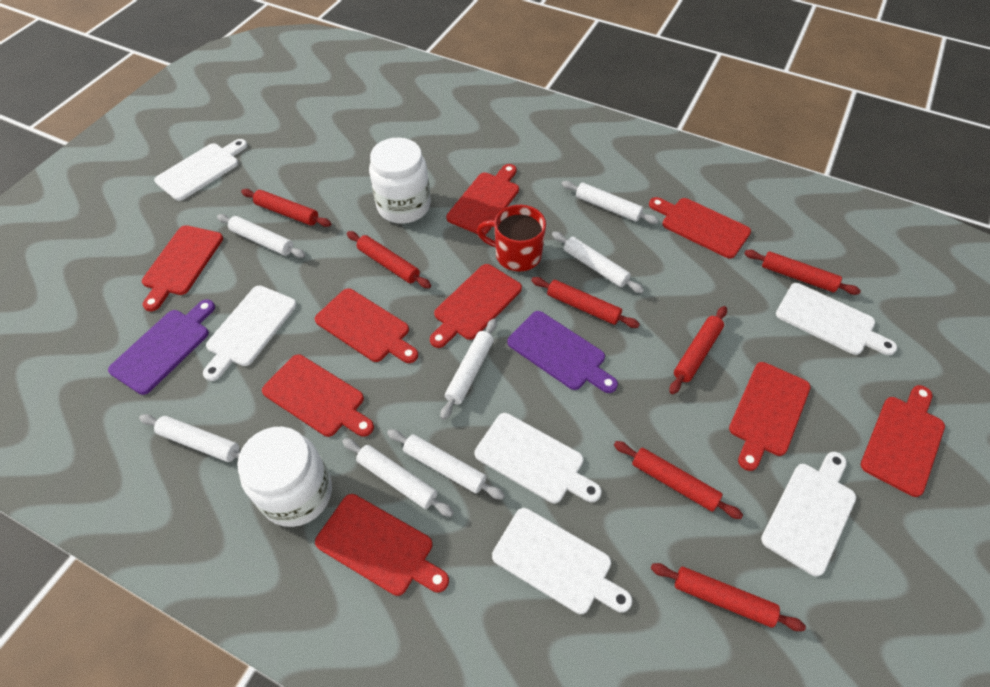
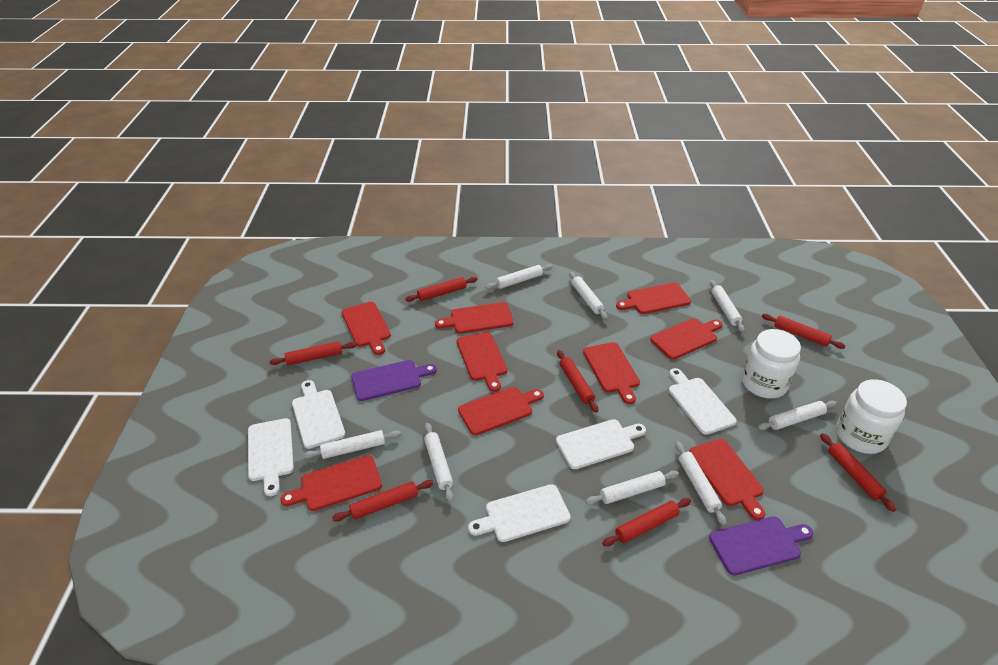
red mug: [477,205,546,272] = 1 -> none = 0
white cutting board: [154,139,247,201] [203,285,297,381] [475,413,602,503] [492,508,632,614] [761,452,856,576] [776,283,897,355] = 6 -> [248,418,294,496] [292,380,345,449] [468,484,571,542] [556,419,646,469] [669,368,737,435] = 5
white rolling pin: [139,414,240,462] [217,214,306,258] [342,438,454,517] [387,429,505,500] [440,318,497,420] [552,232,644,293] [562,181,659,224] = 7 -> [303,430,401,459] [424,423,453,502] [485,264,553,289] [569,272,608,320] [585,471,679,505] [675,441,726,525] [710,280,745,332] [758,401,837,430] = 8

